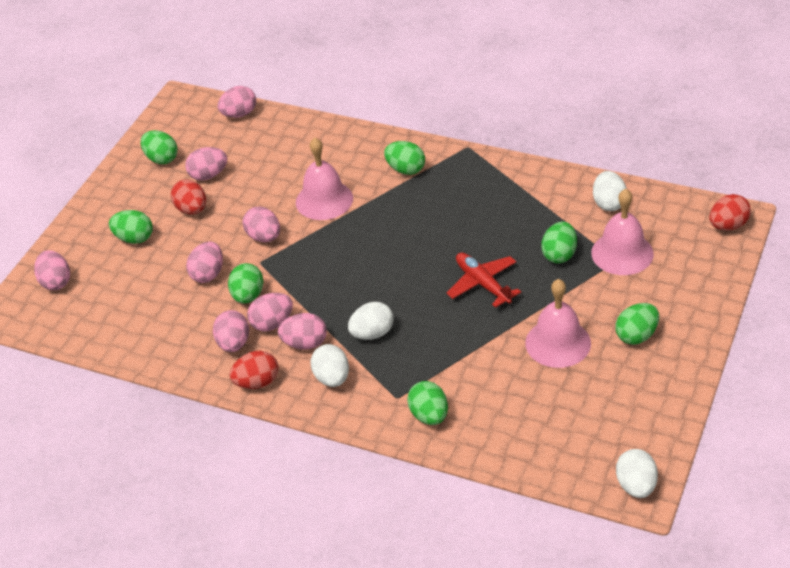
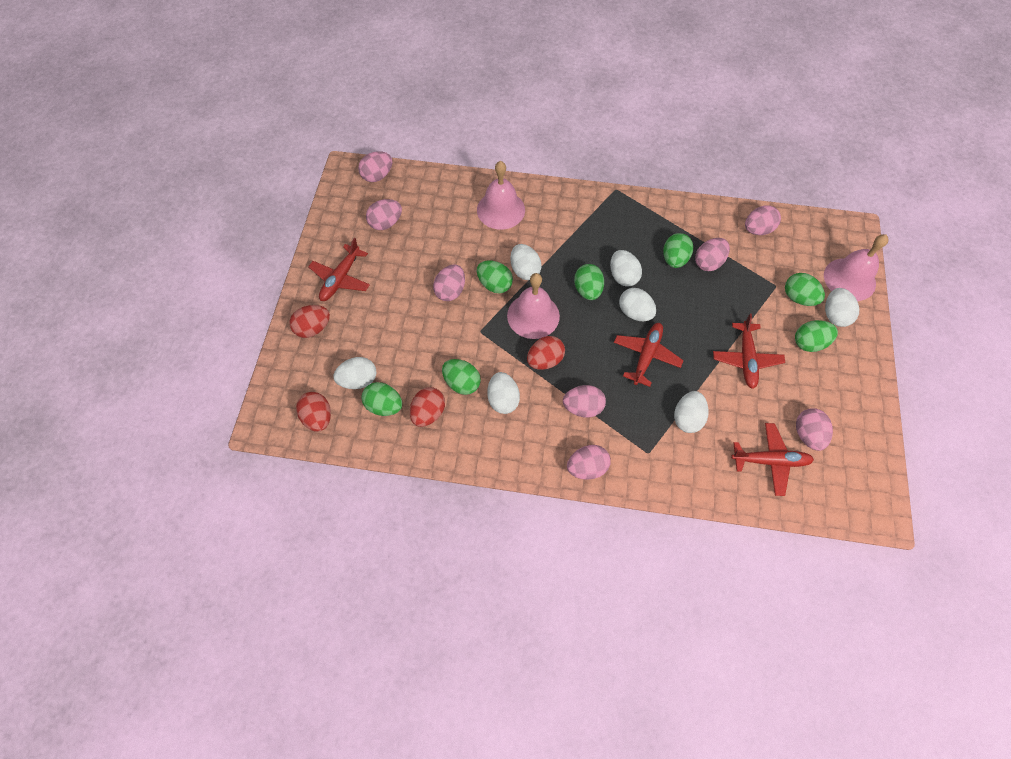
red egg: [171,179,206,215] [229,351,279,389] [710,194,751,231] = 3 -> [289,305,330,338] [296,392,331,432] [410,387,445,427] [527,336,565,370] = 4
red plane: [447,253,521,308] = 1 -> [308,238,370,301] [614,323,684,387] [713,314,785,389] [731,423,814,496] = 4
white egg: [310,344,349,387] [348,302,394,340] [593,171,627,211] [616,449,658,498] = 4 -> [333,357,376,389] [487,372,520,414] [510,244,542,280] [610,250,642,287] [619,288,656,321] [674,391,709,433] [825,288,859,327] = 7

